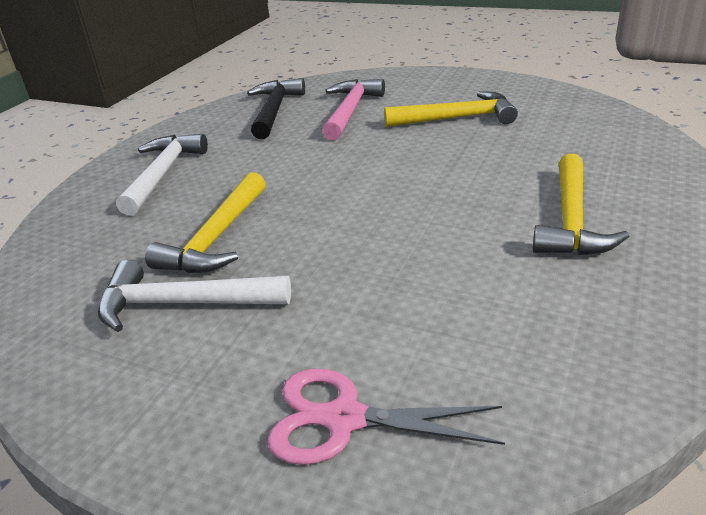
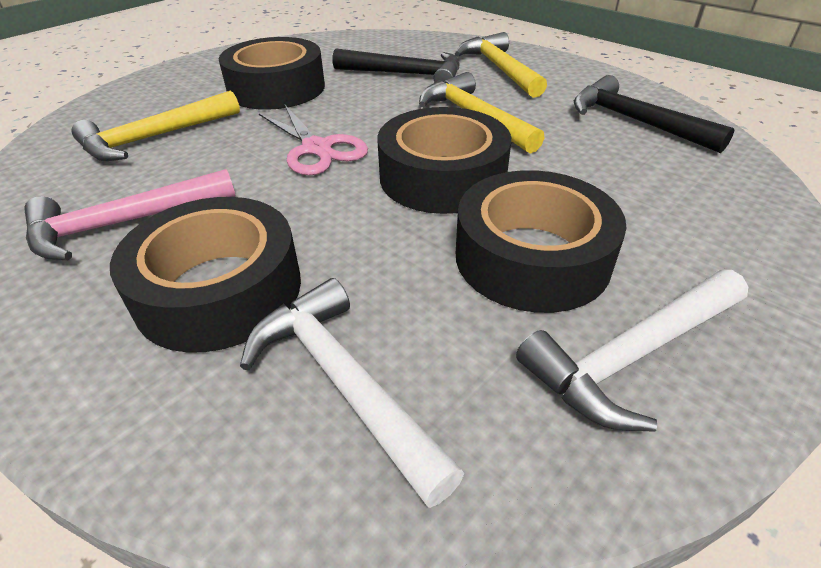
black hammer: [247,78,305,139] = 1 -> [332,48,459,83] [574,75,734,153] = 2
black tape: none = 0 -> [110,197,301,353] [219,37,325,110] [378,107,511,214] [456,170,627,313] = 4

